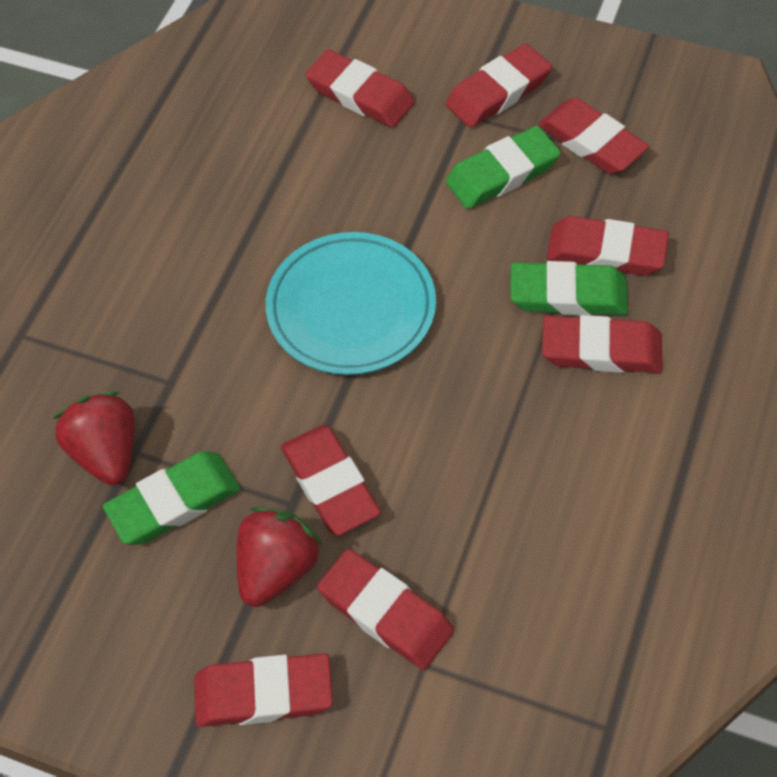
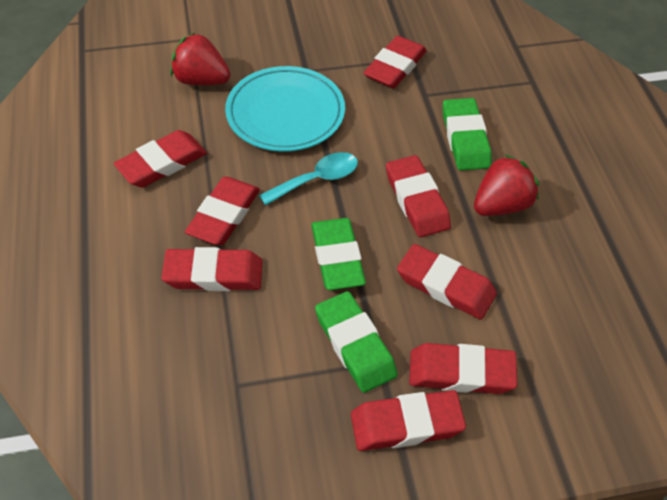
turquoise spoon: none = 0 -> [259,152,358,206] = 1

